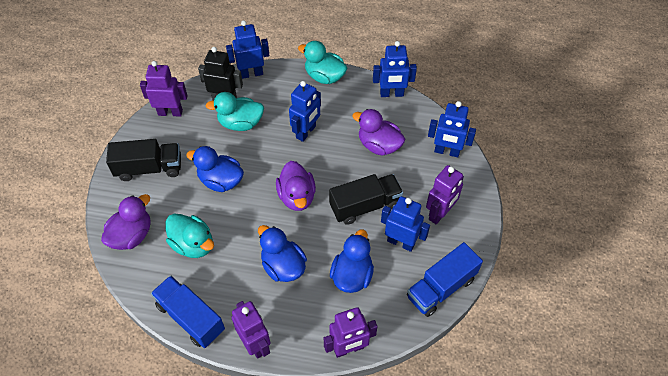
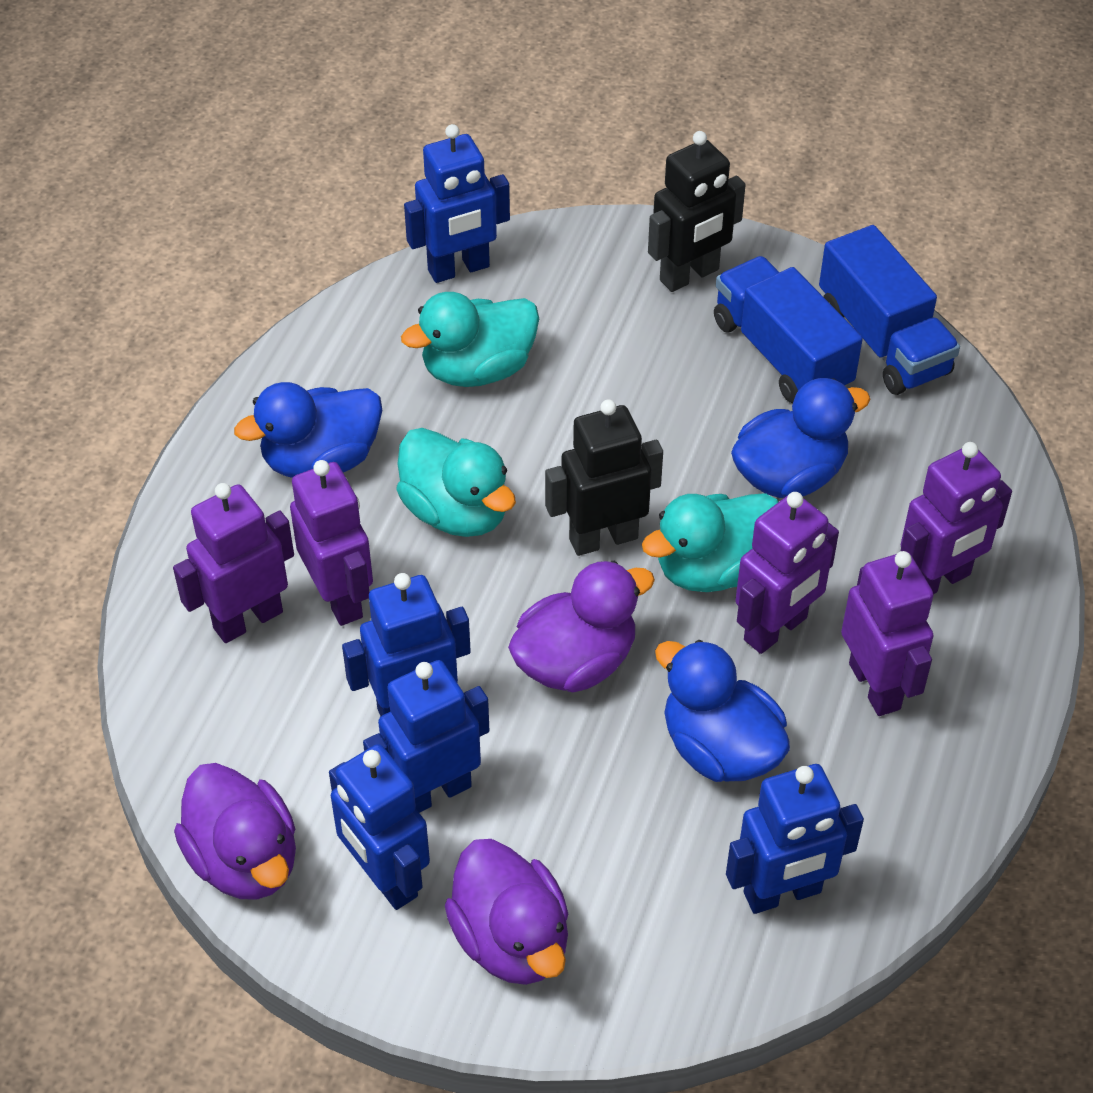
black robot: [198,47,243,100] = 1 -> [545,399,663,556] [648,131,746,292] = 2
black truck: [106,139,181,181] [329,174,403,225] = 2 -> none = 0
purple robot: [140,61,188,116] [231,301,271,359] [324,307,378,358] [426,165,464,224] = 4 -> [173,483,294,643] [290,460,373,626] [735,492,839,654] [841,551,934,716] [900,442,1012,594] = 5

